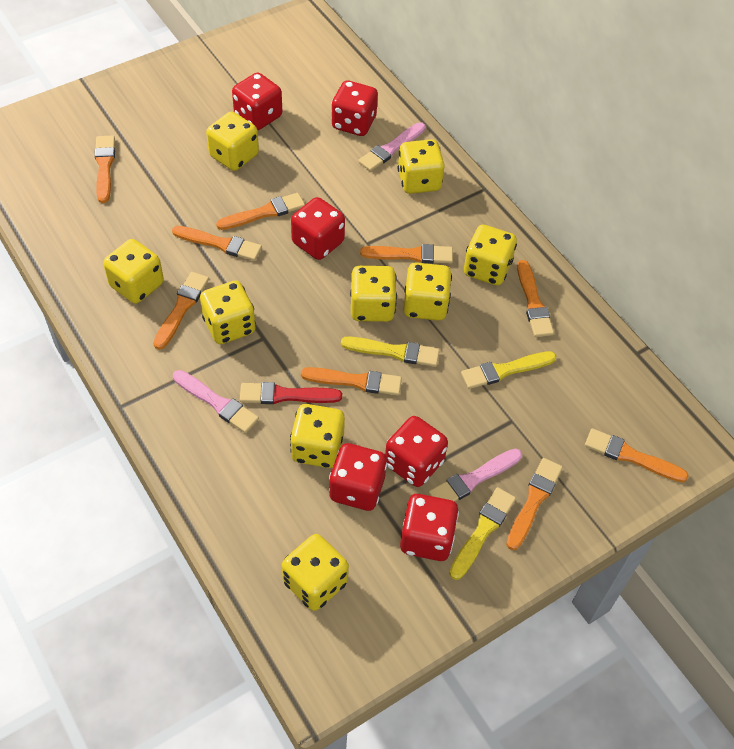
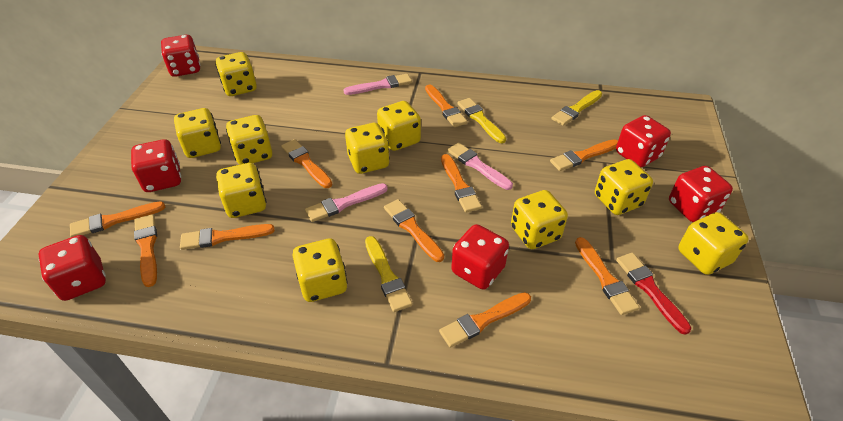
orange brush: [94,135,115,203] [153,272,209,350] [172,226,262,261] [216,193,305,230] [301,367,402,395] [360,244,453,264] [506,458,563,550] [517,260,554,337] [585,428,689,482] = 9 -> [70,201,165,237] [134,214,157,287] [180,224,275,250] [281,139,332,188] [384,199,444,262] [425,85,467,127] [439,292,531,348] [441,154,482,213] [550,139,618,171] [575,237,639,315] = 10
yellow dice: [103,239,164,304] [200,281,256,344] [206,112,259,171] [282,534,349,611] [290,404,345,468] [350,266,397,322] [397,139,445,194] [403,263,452,321] [464,225,517,286] = 9 -> [174,108,221,158] [215,52,257,96] [216,163,266,218] [226,115,272,165] [292,238,348,302] [345,123,390,174] [377,101,421,151] [511,190,568,249] [595,159,653,215] [678,212,749,275] = 10

